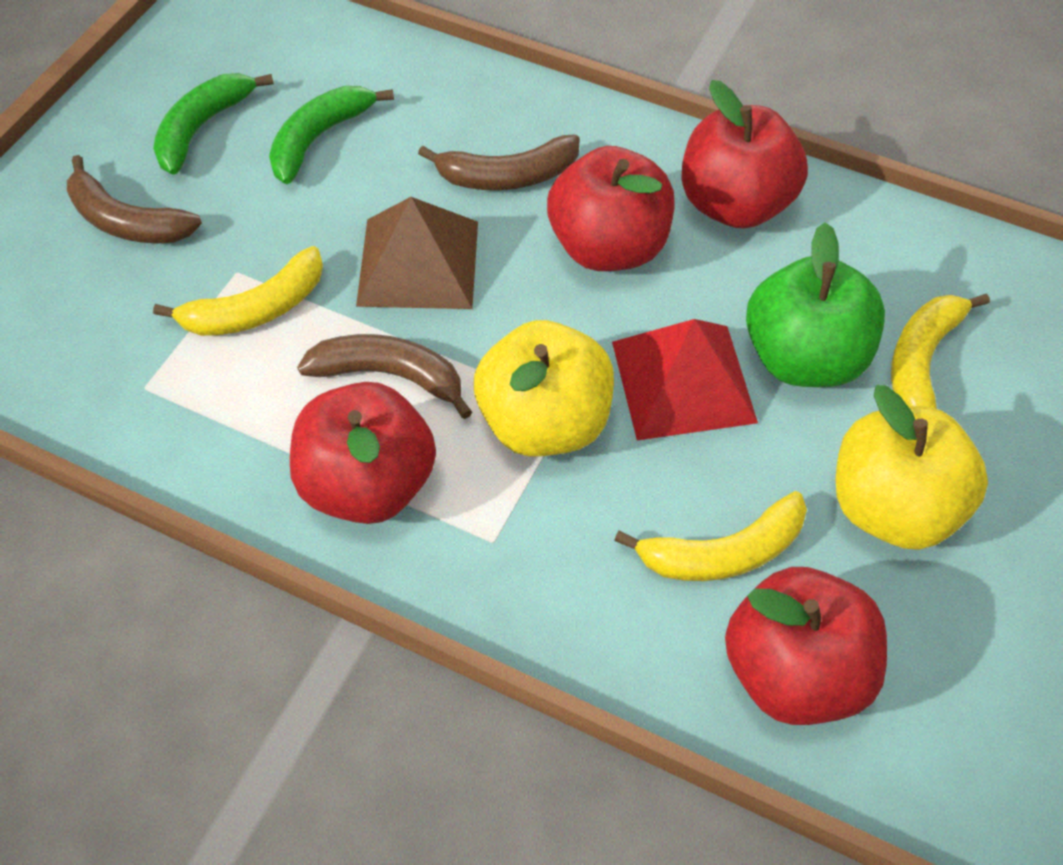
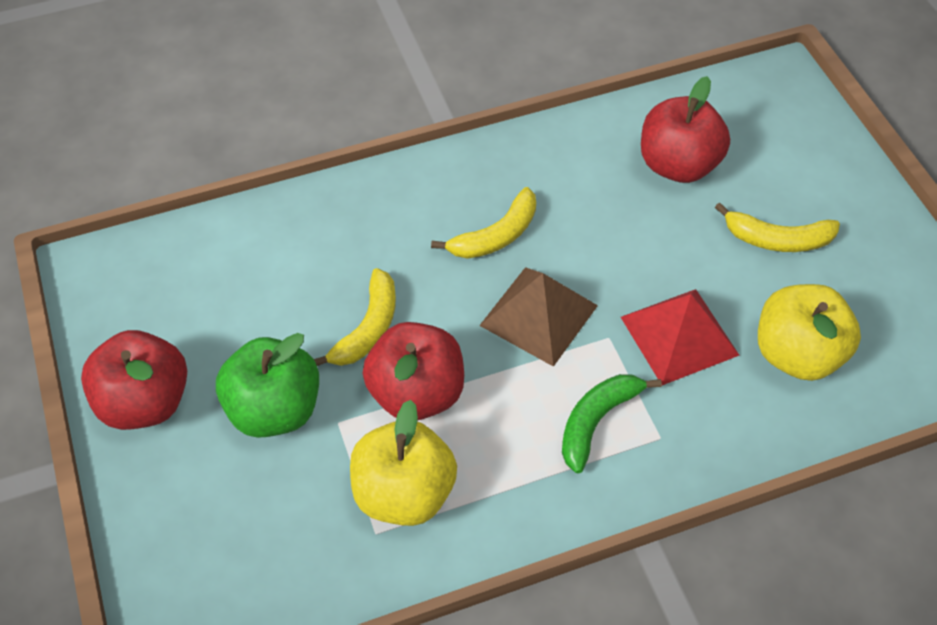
brown banana: [67,155,202,243] [297,334,472,419] [418,134,580,190] = 3 -> none = 0
green banana: [153,73,274,175] [269,86,394,184] = 2 -> [562,374,662,473] = 1
red apple: [290,382,436,524] [547,146,675,271] [681,80,808,229] [725,567,887,725] = 4 -> [81,330,187,430] [362,322,464,421] [641,76,730,183] = 3

